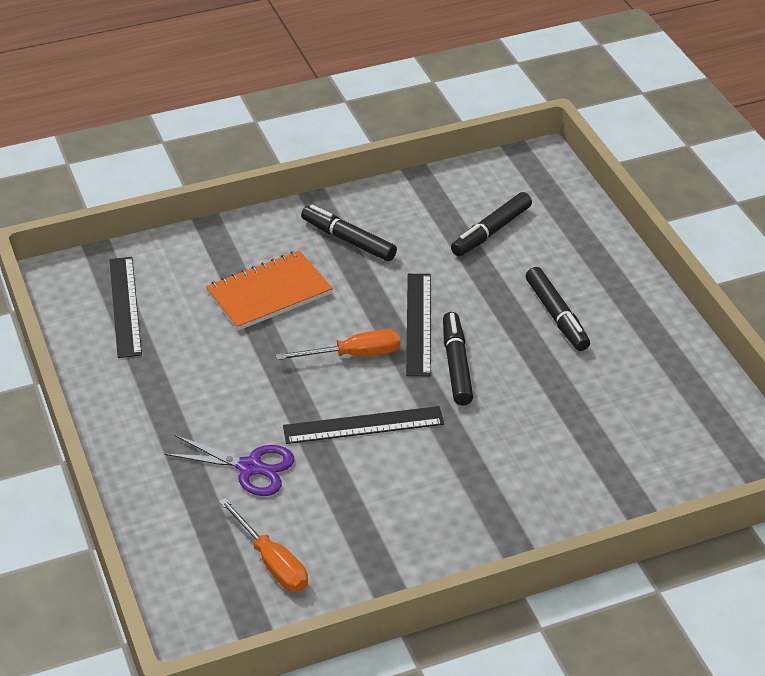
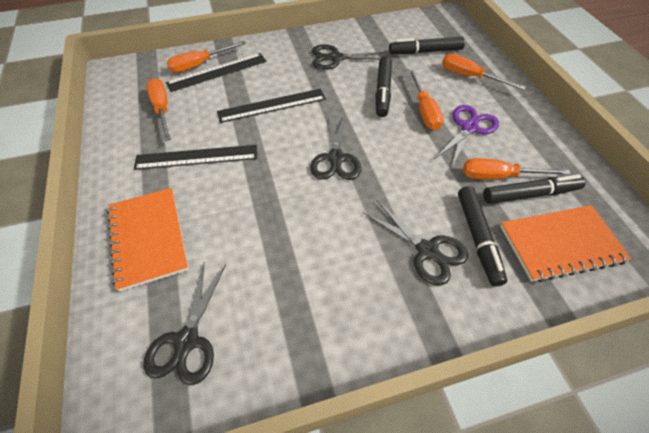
black scissors: none = 0 -> [144,262,226,385] [310,115,361,180] [312,44,387,70] [363,200,468,286] = 4
orange notebook: [206,250,333,331] = 1 -> [107,188,189,292] [500,205,632,282] = 2
orange screwdriver: [219,498,308,592] [276,329,401,360] = 2 -> [146,78,171,141] [167,41,246,73] [408,68,444,130] [442,54,526,90] [463,158,571,180] = 5

